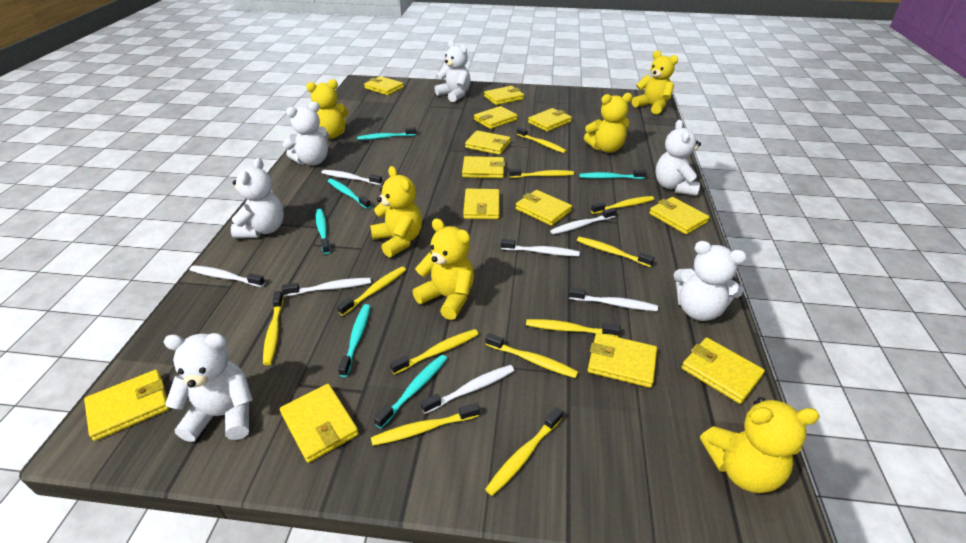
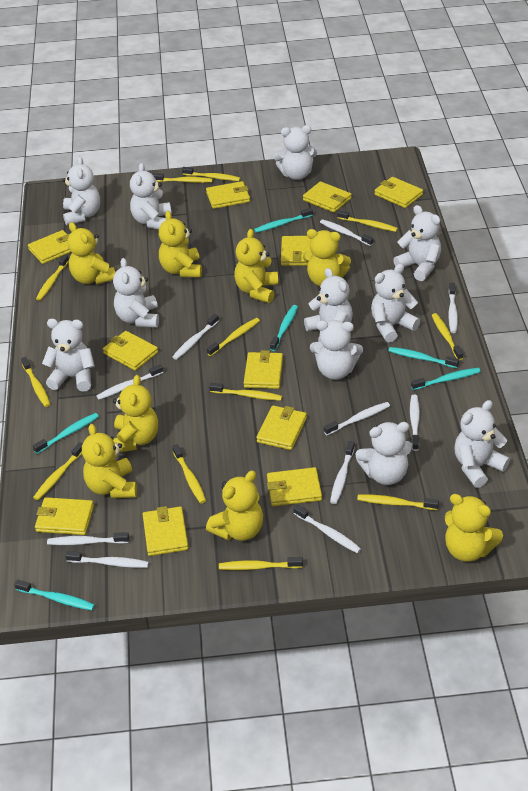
white teddy bear: [164,333,253,442] [231,158,284,239] [283,102,329,165] [435,40,470,102] [655,120,701,196] [673,241,747,321] = 6 -> [42,319,95,392] [62,156,100,225] [113,258,159,327] [130,163,171,229] [273,125,317,180] [304,268,353,341] [310,320,363,380] [356,422,412,485] [371,264,420,343] [393,205,441,281] [454,400,510,488] = 11
white toothbrush: [190,265,265,287] [282,278,371,296] [321,170,382,185] [421,365,515,414] [501,239,580,256] [550,208,616,234] [569,288,658,311] = 7 -> [47,532,129,545] [65,551,149,568] [96,364,163,400] [172,314,219,360] [294,505,361,554] [320,219,373,246] [324,402,390,435] [330,441,355,504] [410,395,420,451] [448,283,458,333] = 10
yellow teddy bear: [306,79,349,139] [370,166,422,257] [413,218,474,320] [584,93,633,153] [632,51,678,115] [700,397,820,493] = 6 -> [67,222,115,285] [82,424,137,499] [113,375,158,452] [159,211,202,277] [206,471,263,541] [234,229,278,303] [303,229,351,286] [444,494,503,562] = 8
yellow toothbrush: [263,291,284,365] [337,266,406,316] [371,403,480,446] [390,329,479,375] [485,333,578,378] [485,407,563,496] [509,169,574,178] [517,127,567,153] [526,319,621,337] [577,237,655,267] [591,196,654,214] = 11 -> [21,357,50,407] [33,442,83,500] [36,255,69,301] [153,173,213,183] [172,444,206,503] [182,167,240,181] [207,318,260,356] [209,383,282,401] [219,557,303,570] [337,210,398,232] [357,494,439,510] [432,313,463,360] = 12
yellow wallet: [84,370,169,441] [280,384,359,463] [364,76,404,95] [462,156,505,178] [463,189,500,219] [465,130,511,155] [474,106,518,129] [484,86,524,105] [516,190,572,226] [528,108,572,132] [588,333,657,388] [649,197,710,235] [682,337,765,404] = 13 -> [28,230,71,264] [35,497,94,535] [103,331,158,371] [143,506,188,556] [206,181,250,209] [244,350,283,389] [256,405,307,450] [267,467,322,506] [281,236,311,266] [303,181,351,213] [374,177,423,208] = 11

